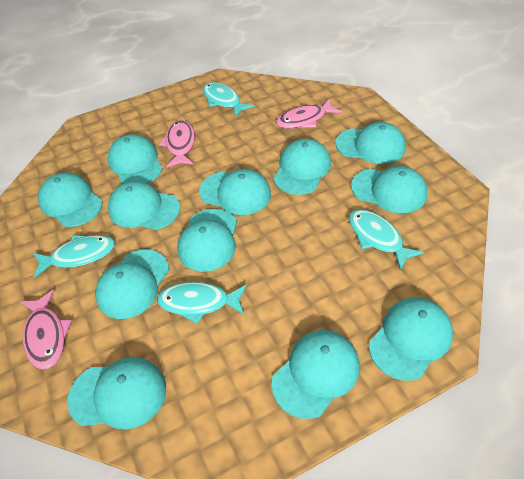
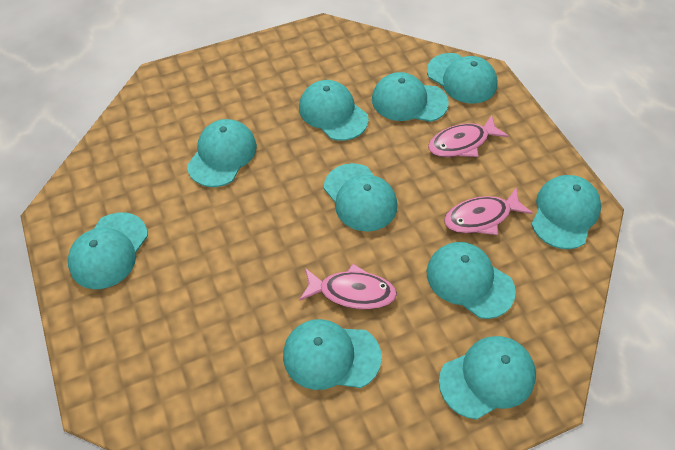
turquoise cap: [38,172,102,227] [67,357,166,429] [95,249,169,319] [107,134,163,184] [108,181,180,230] [177,209,237,272] [199,169,271,215] [272,330,360,419] [274,139,331,195] [336,122,406,164] [351,166,428,213] [369,297,453,381] = 12 -> [68,212,148,289] [187,119,257,187] [283,319,382,390] [299,80,369,141] [324,163,397,232] [372,72,449,122] [427,53,498,104] [427,242,516,319] [439,336,536,420] [531,175,601,249] = 10
turquoise fish: [33,235,115,278] [157,282,247,324] [202,82,254,118] [349,209,424,270] = 4 -> none = 0

